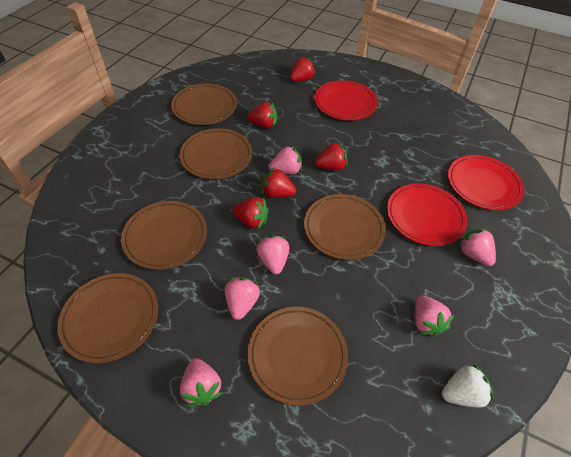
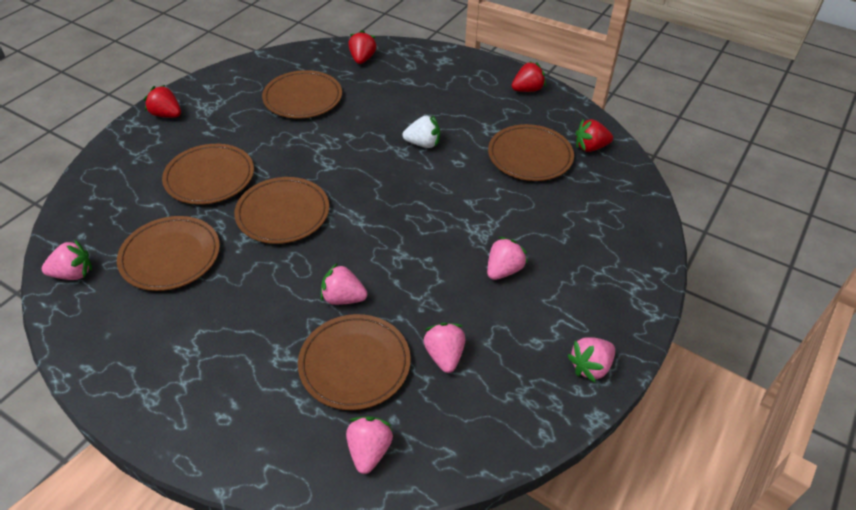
red plate: [314,80,378,121] [387,184,467,246] [448,155,524,210] = 3 -> none = 0
red strawberry: [232,197,268,229] [247,102,277,128] [262,167,296,198] [290,56,316,82] [315,142,347,171] = 5 -> [144,85,181,118] [348,30,377,64] [511,61,546,92] [576,119,613,152] = 4

